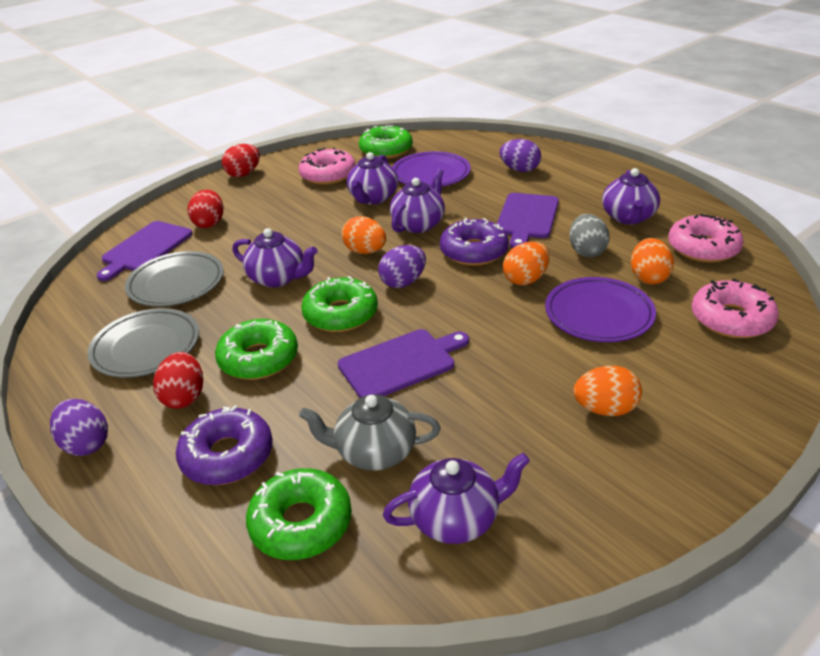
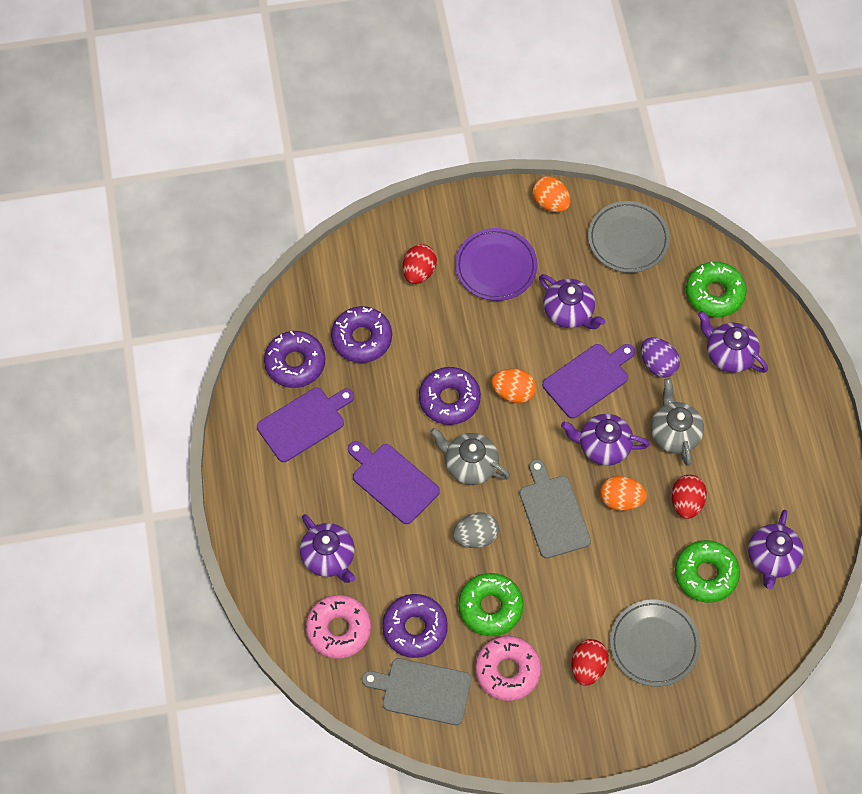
green donut: [215,319,298,380] [246,468,352,560] [301,276,378,332] [359,125,413,159] = 4 -> [458,573,524,636] [675,540,740,603] [686,262,747,317] = 3
grey cutting board: none = 0 -> [362,658,471,725] [519,459,591,558] = 2
grey teapot: [299,394,441,471] = 1 -> [430,428,510,485] [651,378,704,466] = 2
orange egg: [342,216,386,254] [503,242,550,285] [573,366,642,416] [631,238,674,285] = 4 -> [491,369,536,403] [532,176,571,212] [600,476,647,511] = 3
pink donut: [299,147,355,185] [668,214,744,263] [692,279,779,339] = 3 -> [306,595,371,659] [475,636,541,701] = 2
purple donut: [176,405,273,485] [440,218,509,266] = 2 -> [264,331,325,388] [331,306,392,363] [382,594,448,658] [419,367,481,425] = 4
purple egg: [50,399,108,456] [378,245,426,288] [499,139,541,172] = 3 -> [641,337,680,378] = 1
purple plate: [392,151,471,187] [545,277,656,342] = 2 -> [455,228,537,301] = 1

